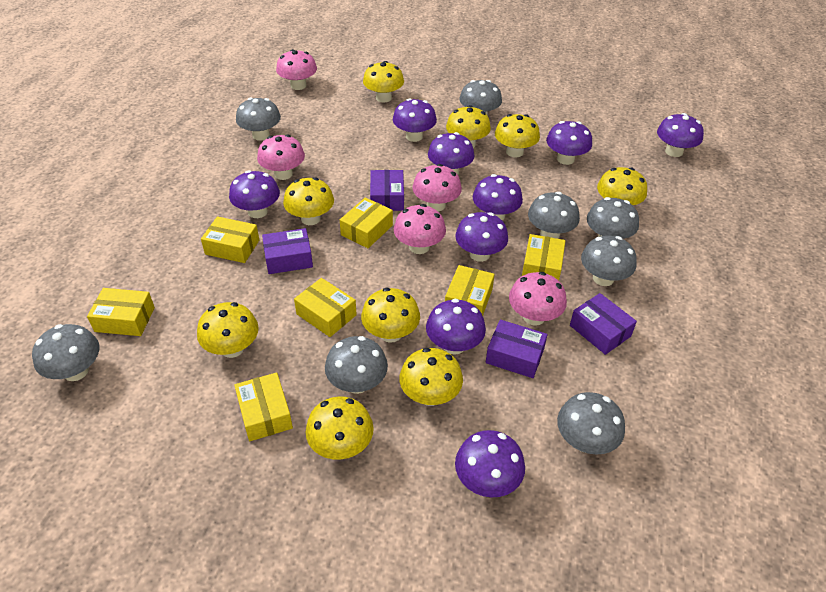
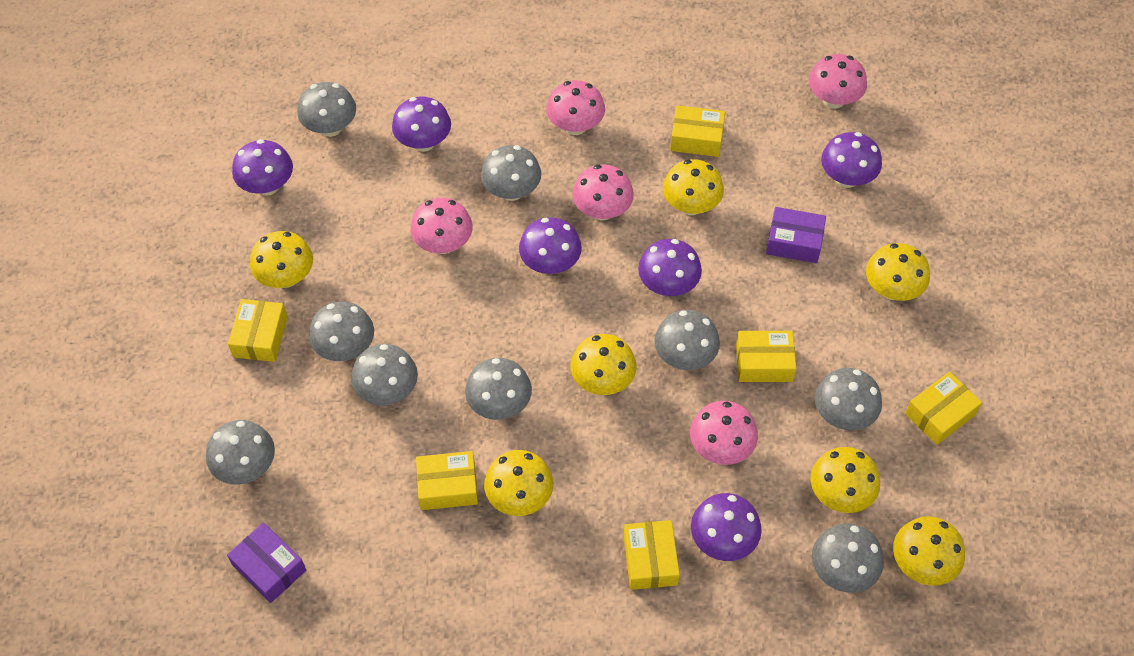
grey mushroom: [32,324,99,381] [236,98,281,141] [325,336,388,394] [460,80,502,116] [528,192,580,239] [557,392,625,455] [581,236,637,286] [587,197,639,239] = 8 -> [206,420,275,485] [297,82,356,137] [309,301,374,361] [351,344,418,406] [465,358,532,420] [481,145,541,201] [654,310,720,370] [812,523,884,593] [815,368,882,431] = 9
purple box: [262,228,313,274] [370,170,404,211] [486,320,548,378] [570,293,637,355] = 4 -> [227,523,306,603] [766,207,826,263] = 2
purple mushroom: [229,170,280,218] [393,98,437,142] [426,299,486,355] [428,132,474,175] [455,212,508,262] [455,430,525,497] [473,174,523,221] [546,121,592,165] [657,113,704,157] = 9 -> [232,139,293,196] [392,96,451,152] [519,217,582,274] [638,239,702,296] [691,493,762,561] [821,132,882,188] = 6
yellow box: [87,288,155,336] [201,216,259,263] [234,372,293,441] [294,278,357,337] [340,198,393,248] [445,265,495,316] [522,234,565,281] = 7 -> [228,299,288,362] [416,451,478,510] [624,520,680,590] [670,105,725,157] [736,331,796,382] [905,372,982,445] = 6
yellow mushroom: [197,302,259,358] [283,177,334,225] [306,396,374,460] [361,288,420,343] [363,61,404,102] [399,348,463,406] [446,105,491,148] [495,114,540,157] [597,167,647,205] = 9 -> [250,231,313,288] [484,450,553,516] [571,334,636,395] [663,159,724,215] [811,447,880,513] [866,243,930,301] [893,516,965,586] = 7

